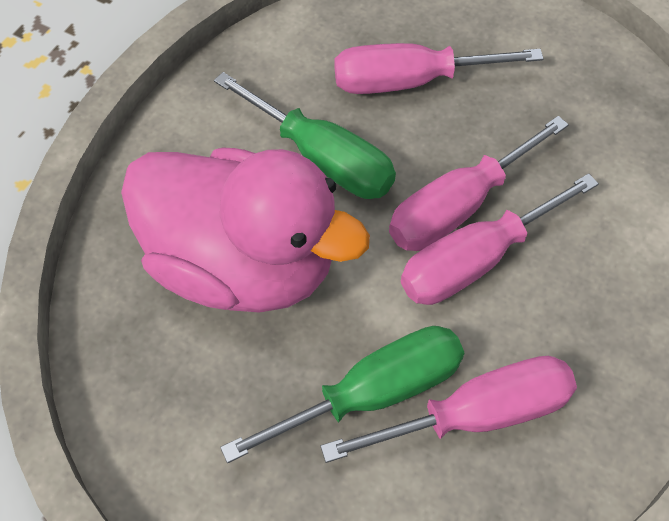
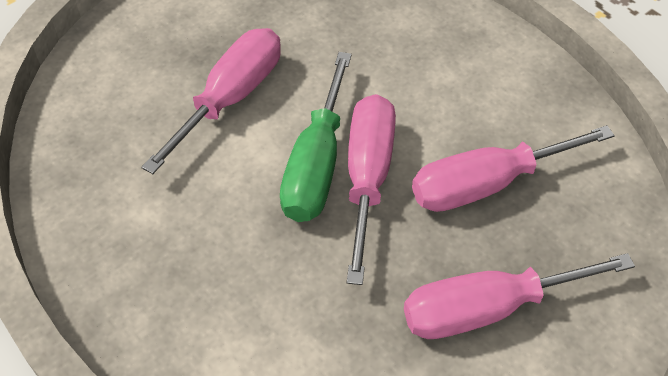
green screwdriver: [214,72,396,199] [220,326,464,463] = 2 -> [280,52,352,222] = 1
pink duck: [121,147,370,313] = 1 -> none = 0

